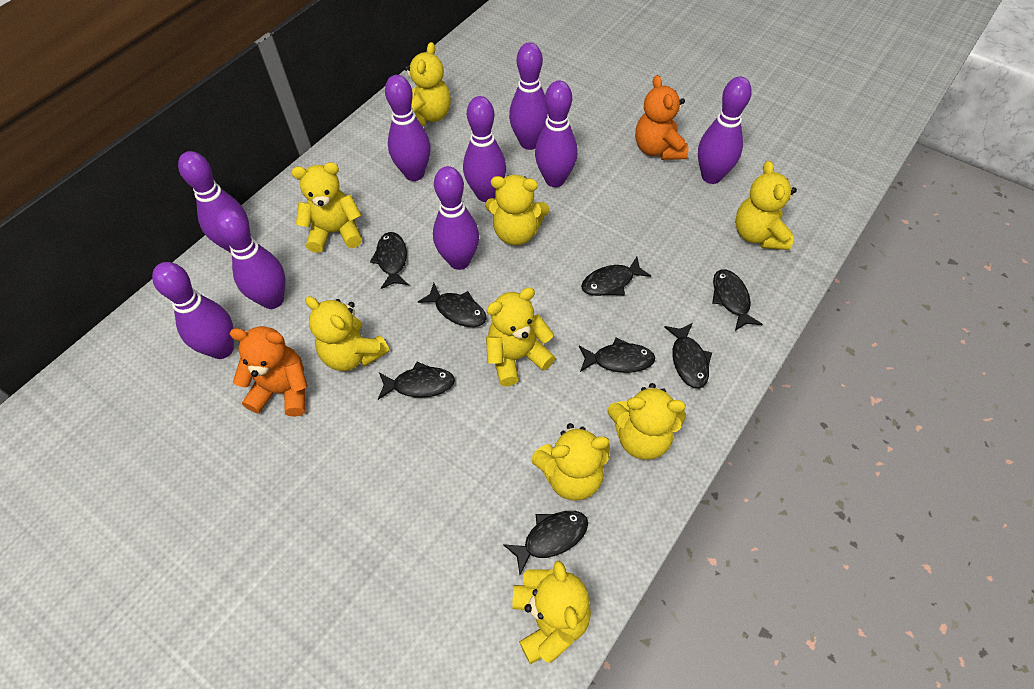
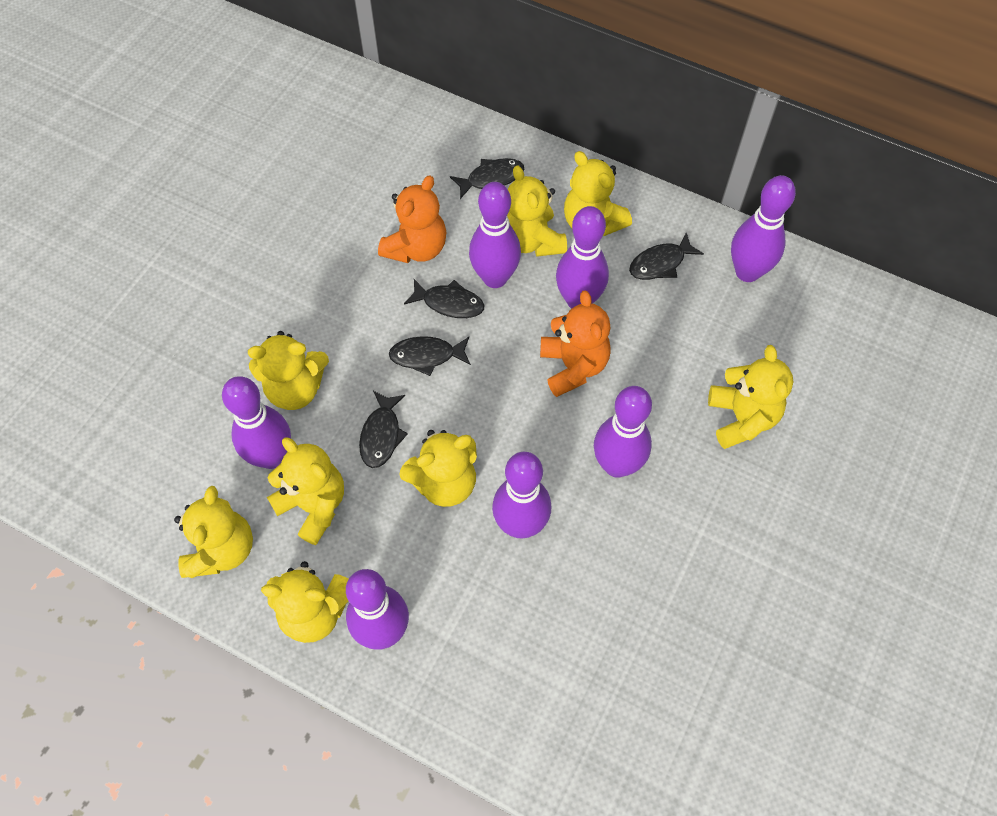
black fish: [370,232,409,289] [378,362,455,400] [418,283,487,327] [503,511,588,574] [579,338,655,373] [581,257,651,296] [664,323,712,389] [712,269,762,331] = 8 -> [359,391,408,468] [389,336,471,376] [404,279,484,318] [450,158,524,199] [629,232,704,280] = 5
purple bowling pin: [152,262,234,359] [178,151,249,253] [215,208,286,309] [385,75,431,181] [433,166,479,270] [463,96,506,202] [509,42,548,150] [535,80,578,187] [698,76,752,184] = 9 -> [222,376,291,469] [346,569,409,650] [469,182,521,288] [492,452,551,538] [556,206,609,309] [594,386,652,478] [731,175,796,282] = 7
yellow teddy bear: [291,162,362,253] [305,296,390,371] [404,42,451,126] [485,175,549,245] [486,287,555,387] [512,561,591,664] [532,423,610,501] [607,383,686,460] [735,161,797,250] = 9 -> [174,486,253,578] [248,331,329,410] [261,561,348,643] [267,437,344,545] [399,430,477,507] [507,165,567,257] [564,151,632,236] [708,345,793,449] = 8

